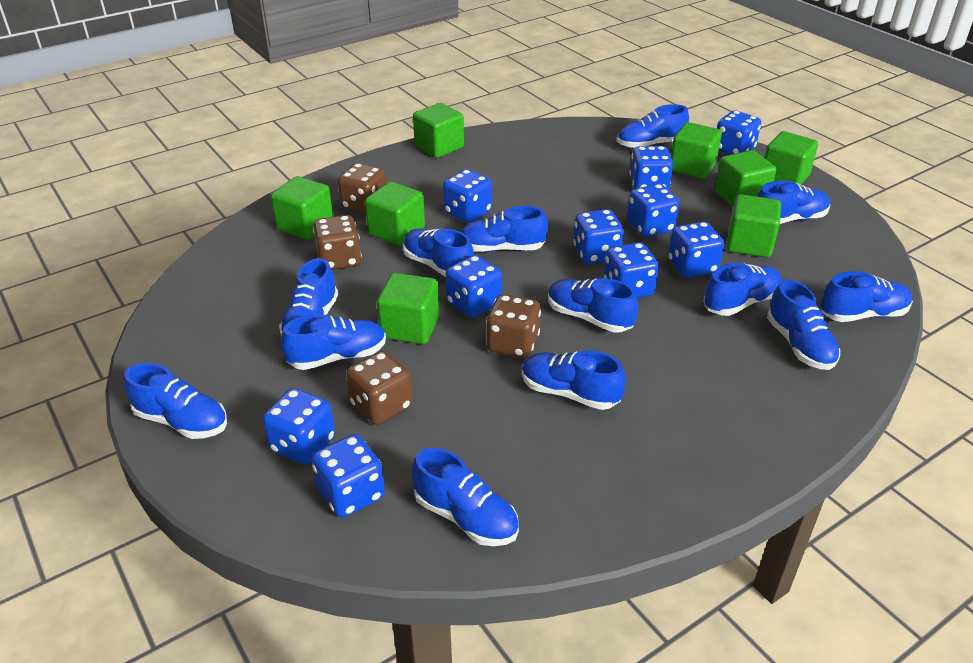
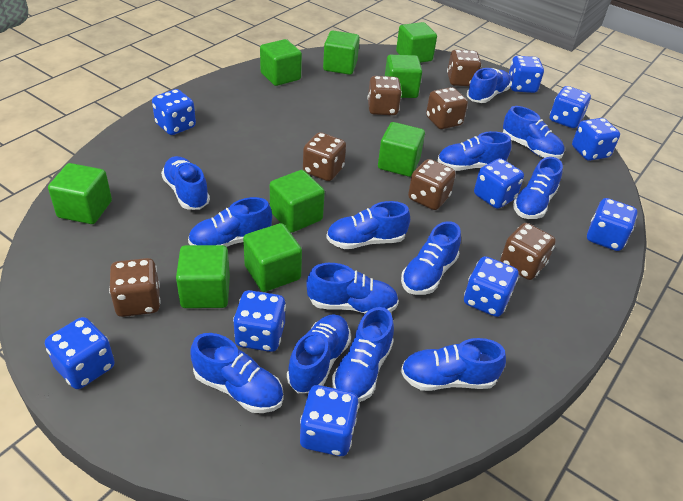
brown dice: [313,215,362,270] [338,163,386,214] [346,351,413,425] [486,294,541,358] = 4 -> [109,258,161,317] [303,132,346,181] [367,76,402,115] [408,159,456,210] [426,87,468,129] [447,50,481,86] [500,223,556,280] = 7
green cube: [271,176,333,240] [365,182,425,246] [377,273,439,344] [413,103,464,158] [671,122,722,179] [715,150,776,207] [726,194,781,258] [765,131,818,185] = 8 -> [48,163,112,224] [176,245,230,308] [243,223,302,292] [260,39,302,86] [270,170,325,233] [323,31,360,75] [378,122,425,177] [385,55,422,98] [396,22,437,63] = 9

